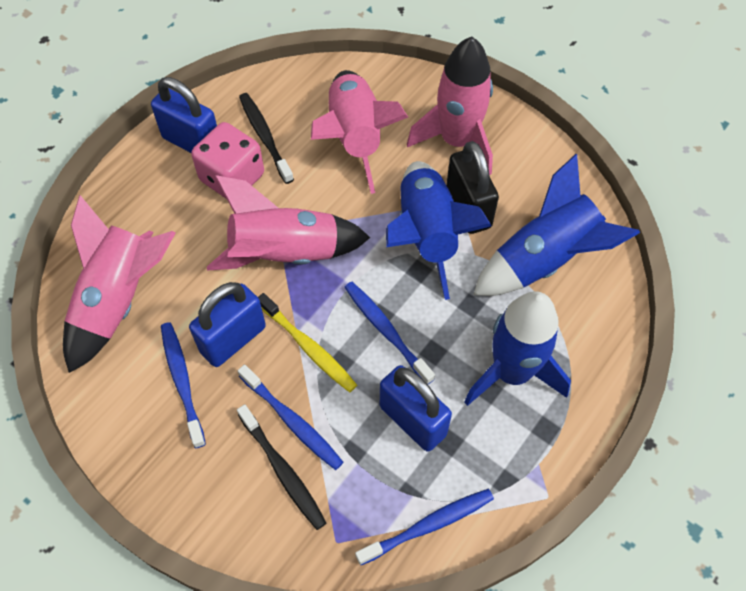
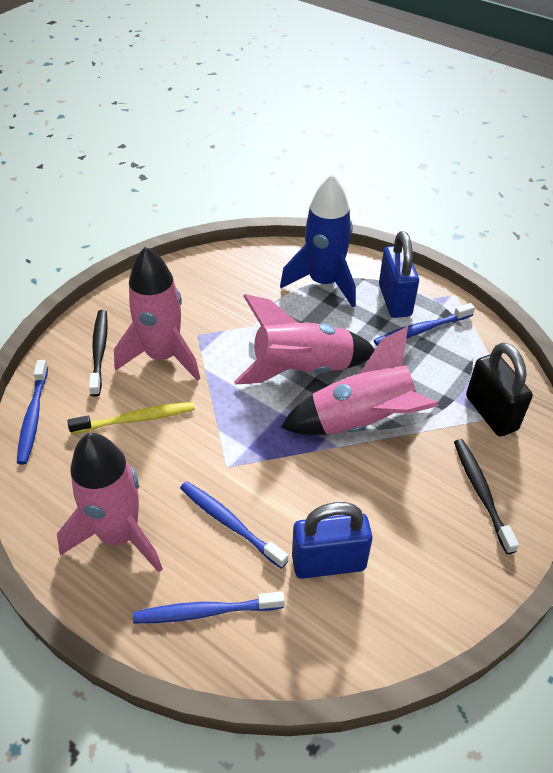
blue padlock: [151,77,217,153] [189,282,266,367] [380,365,452,452] = 3 -> [292,502,373,579] [379,231,419,318] = 2
blue rocket: [386,161,491,300] [464,291,571,406] [473,154,640,296] = 3 -> [280,174,356,307] = 1
pink dice: [191,122,264,198] = 1 -> none = 0

